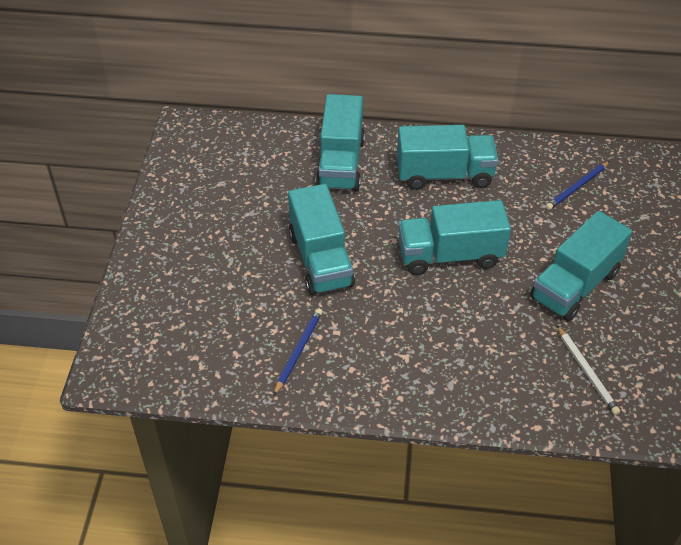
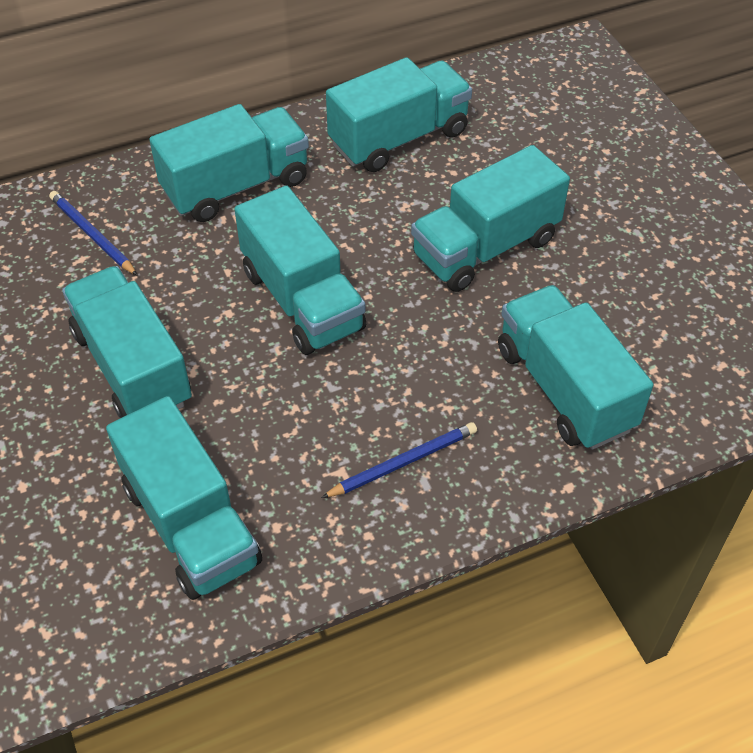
turquoise truck: [288,184,355,295] [316,94,365,191] [397,125,498,190] [398,200,511,275] [530,211,632,321] = 5 -> [62,266,192,418] [106,396,262,600] [149,104,309,222] [235,186,366,355] [326,57,472,172] [411,145,570,292] [498,285,653,450] = 7
white pencil: [557,325,620,415] = 1 -> none = 0

